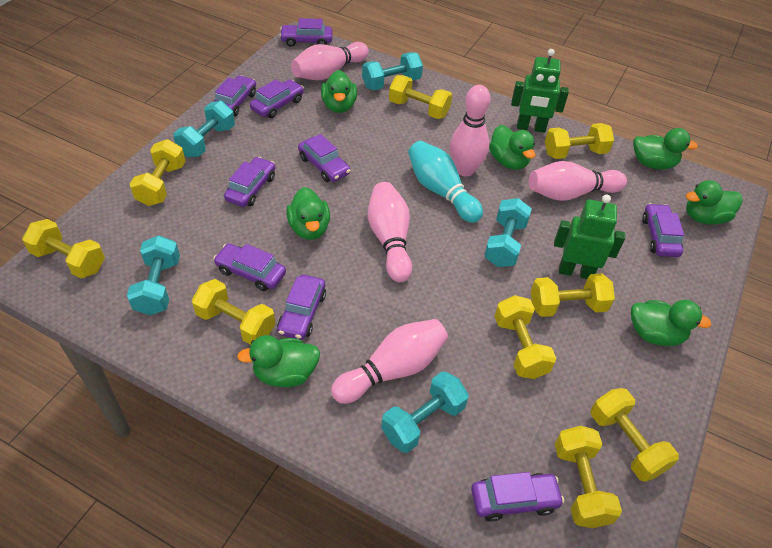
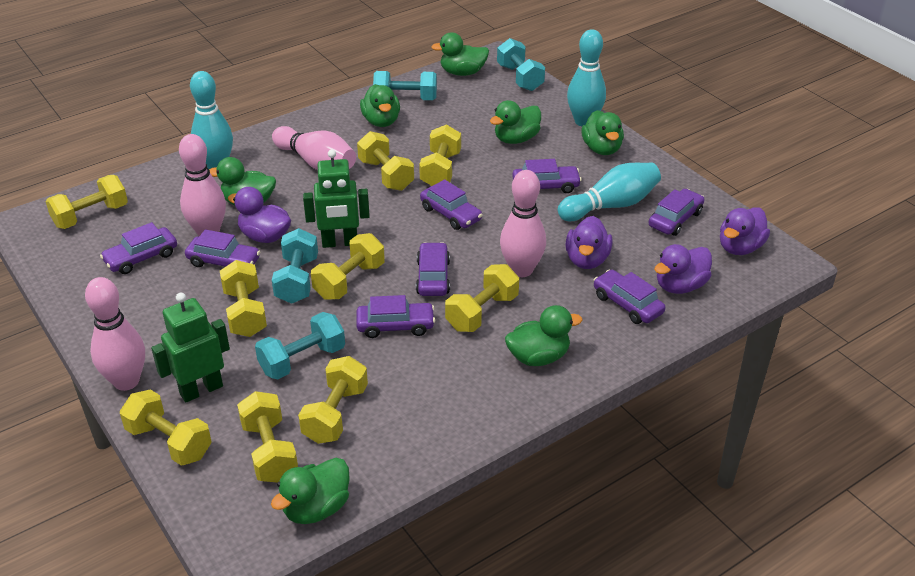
pink bowling pin: [291,42,369,80] [331,319,448,404] [368,182,412,282] [450,85,490,176] [529,161,627,201] = 5 -> [85,277,145,391] [179,134,226,236] [272,126,356,170] [500,170,546,277] = 4
purple car: [213,75,256,116] [213,243,286,291] [224,157,275,207] [250,79,304,118] [277,275,326,340] [279,18,332,47] [298,134,351,182] [471,472,564,522] [642,203,684,257] = 9 -> [100,222,177,274] [185,229,260,267] [356,295,435,338] [416,242,450,296] [420,179,483,230] [512,159,582,193] [593,270,665,324] [649,189,705,236] = 8
purple duck: none = 0 -> [228,187,291,243] [565,216,612,269] [654,244,712,294] [720,207,770,255] = 4
turquoise bowling pin: [408,141,483,223] = 1 -> [190,71,233,169] [558,163,661,221] [567,29,606,126] = 3
turquoise dumbbell: [127,235,180,315] [173,101,235,158] [362,52,423,90] [381,371,469,453] [484,198,532,267] = 5 -> [255,312,345,380] [272,228,318,304] [373,71,437,100] [497,38,545,91] = 4

